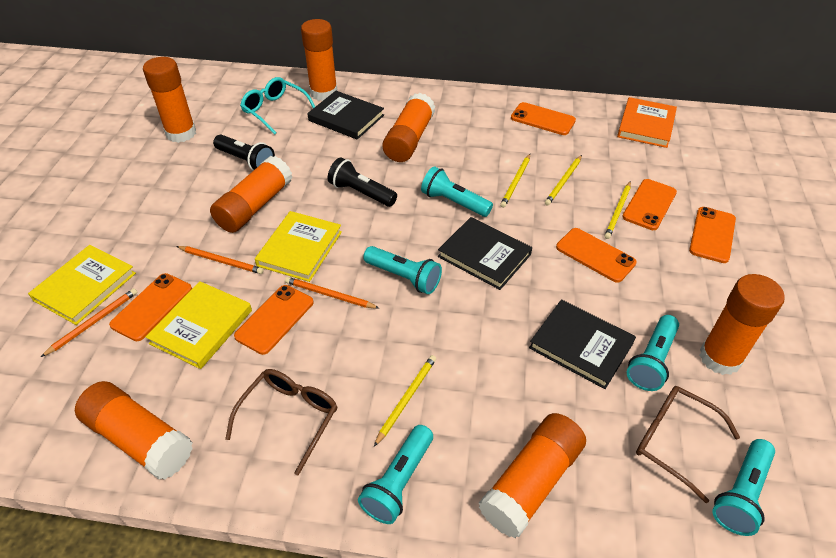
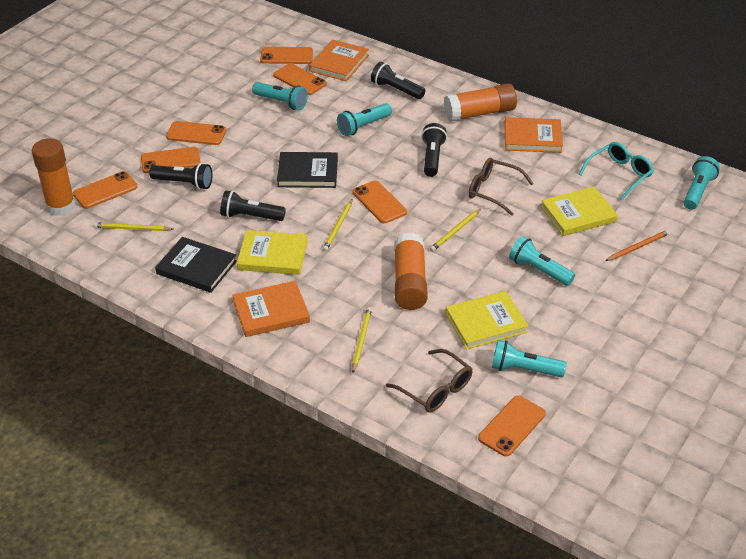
black book: [307,91,384,140] [438,217,532,290] [529,299,636,389] = 3 -> [155,237,237,293] [277,152,338,188] = 2
black flashlight: [213,135,275,171] [328,157,397,207] = 2 -> [149,163,212,190] [220,190,286,221] [371,62,425,99] [421,123,447,177] = 4
orange book: [617,97,677,148] = 1 -> [232,281,310,337] [309,40,369,81] [504,117,563,153] = 3
orange glue stick: [75,381,193,480] [143,57,196,143] [210,156,293,233] [301,19,338,101] [382,93,435,162] [479,413,586,538] [699,274,785,375] = 7 -> [32,138,76,216] [394,232,428,310] [444,83,517,122] = 3
orange pencil: [41,288,138,357] [176,246,264,274] [285,277,379,309] = 3 -> [605,230,670,261] = 1
orange phone: [109,273,192,341] [234,285,313,355] [511,102,576,135] [556,228,637,283] [622,179,677,230] [689,207,736,263] = 6 -> [73,171,138,209] [141,147,201,173] [166,121,226,145] [260,47,313,64] [273,63,327,95] [353,180,407,223] [478,395,546,457] = 7

